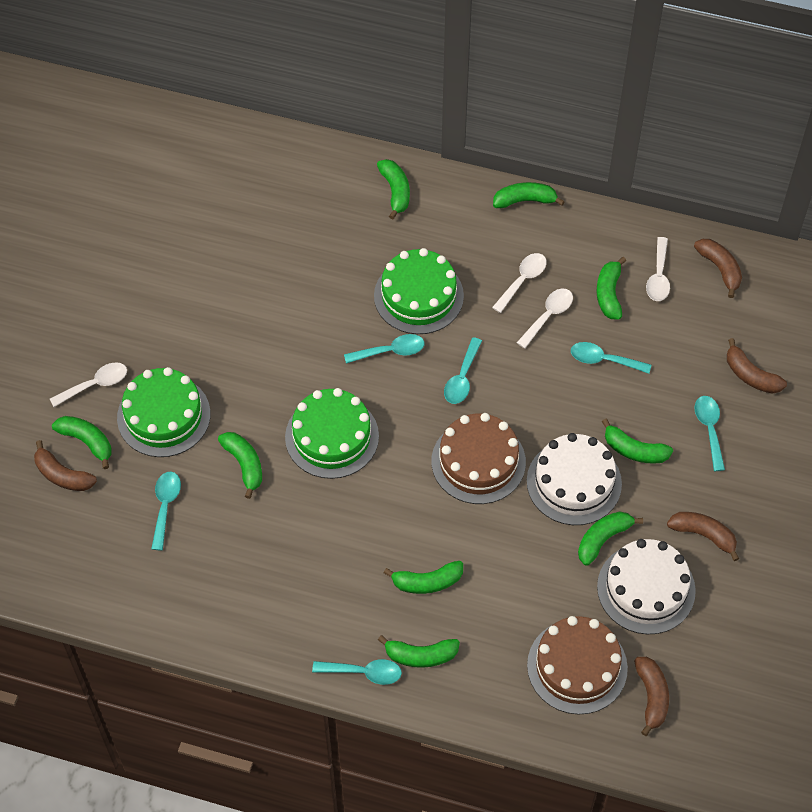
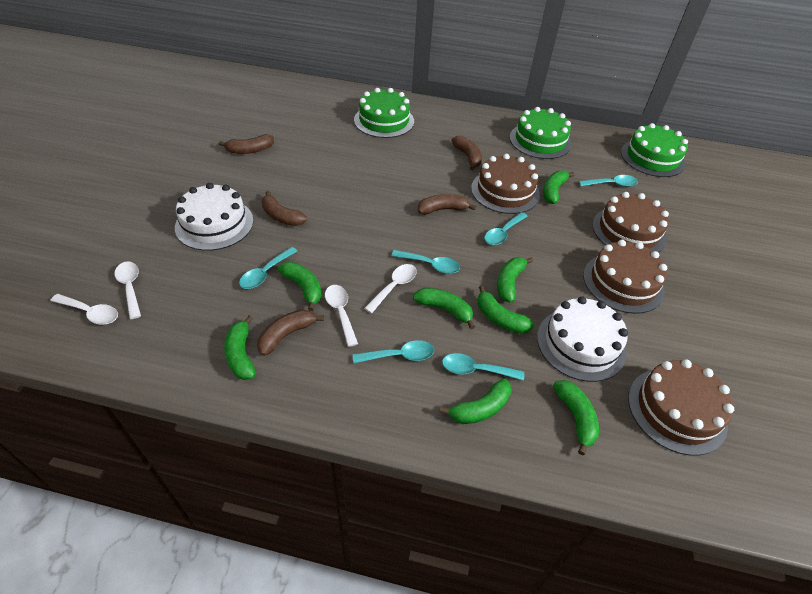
brown cake: [431,413,526,504] [527,616,628,715] = 2 -> [471,154,540,214] [583,240,667,314] [592,192,669,253] [628,359,734,456] = 4
green banana: [52,416,112,469] [218,432,262,499] [377,159,410,219] [378,635,460,668] [384,561,463,594] [493,182,565,208] [578,511,643,566] [597,257,626,320] [602,419,673,464] = 9 -> [224,316,256,380] [278,262,322,311] [413,288,475,329] [440,379,511,424] [477,285,534,334] [497,257,533,303] [543,170,574,204] [553,380,599,455] = 8

